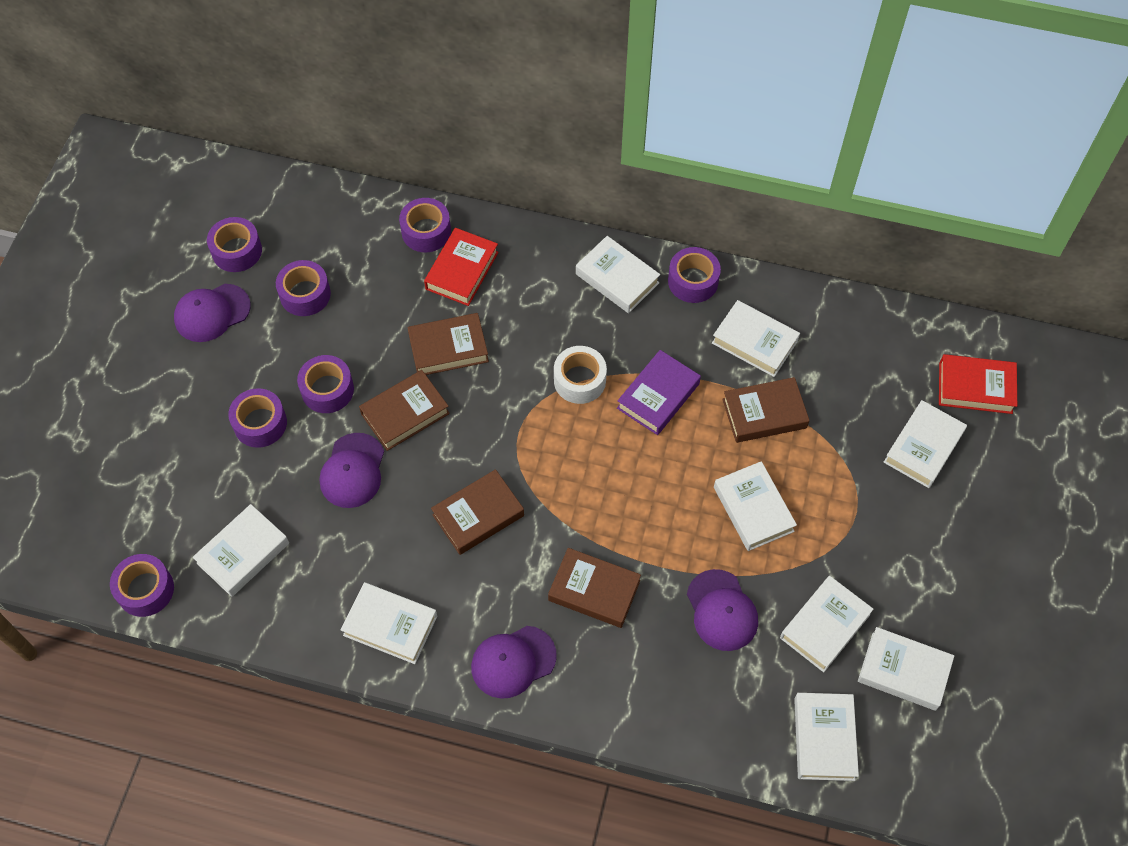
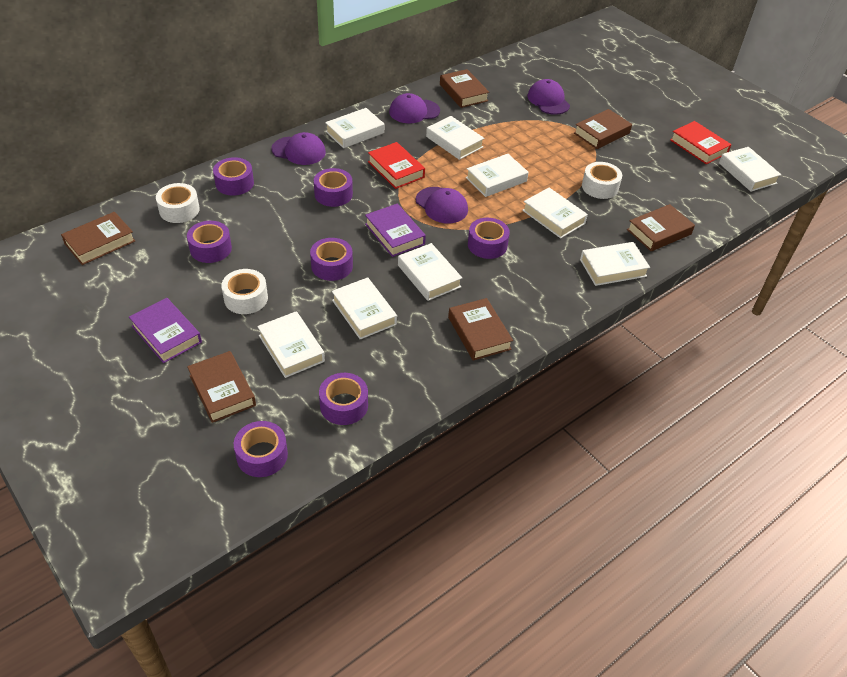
brown book: [359,370,450,451] [407,313,489,375] [431,469,524,555] [548,548,641,628] [722,377,810,443] = 5 -> [61,212,135,265] [187,351,256,423] [440,69,489,108] [448,298,513,361] [574,109,632,149] [627,204,695,251] = 6
purple book: [617,350,701,435] = 1 -> [129,298,202,363] [365,203,426,257] = 2
white tape: [554,346,607,404] = 1 -> [156,183,200,223] [221,269,268,314] [582,162,622,199] = 3

